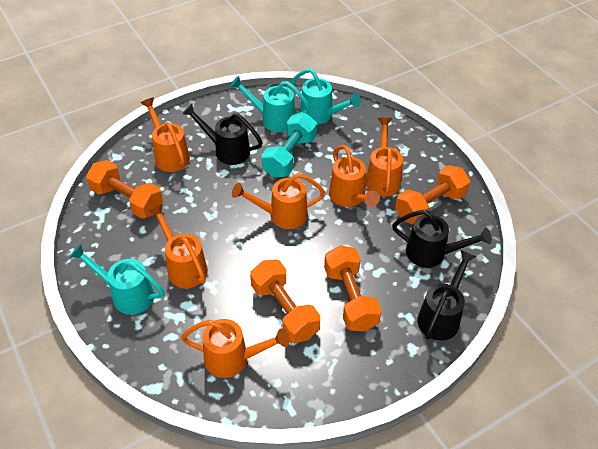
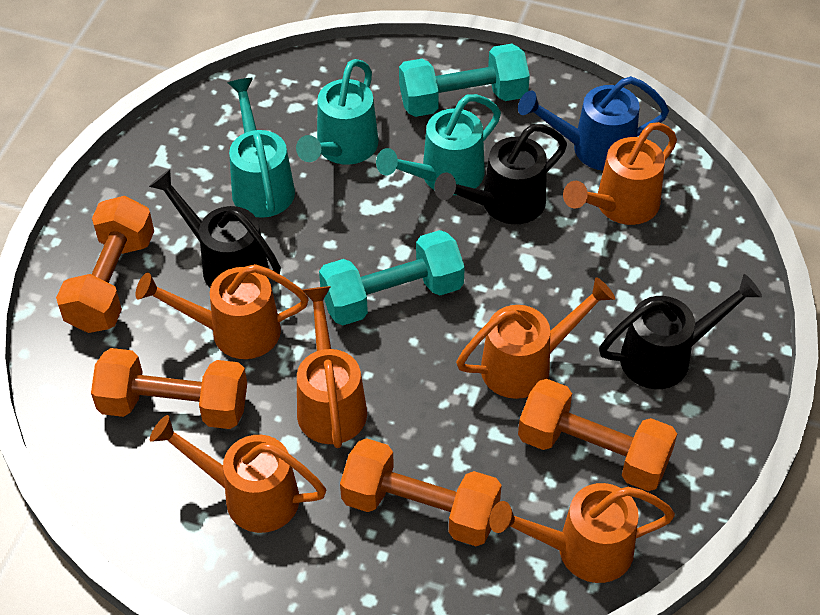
blue watering can: none = 0 -> [518,76,669,171] = 1
turquoise dumbbell: [262,113,317,178] = 1 -> [319,230,465,325] [399,44,530,117] = 2

